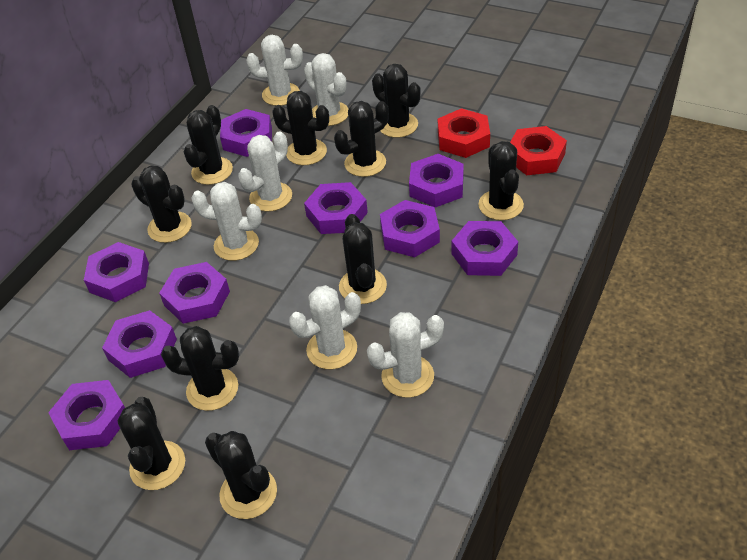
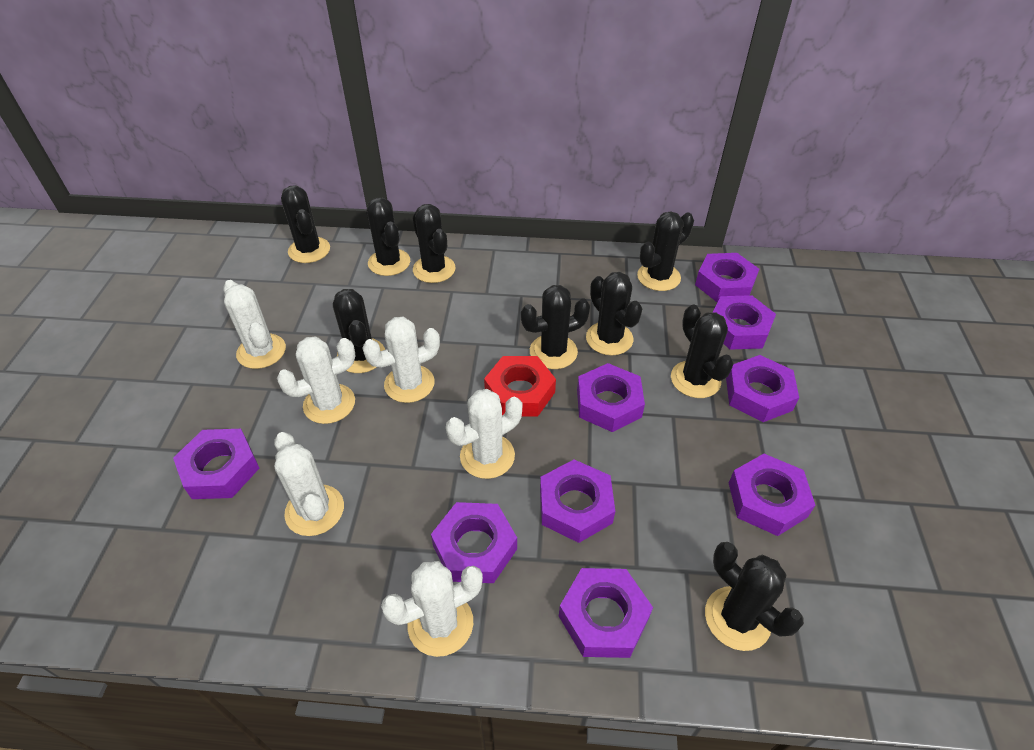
black cactus: [118,397,185,490] [131,166,192,243] [161,326,239,411] [184,105,233,185] [205,431,277,519] [272,91,329,165] [334,101,389,177] [339,214,387,304] [372,64,420,138] [478,141,524,220] = 10 -> [281,185,330,263] [333,289,385,373] [366,197,410,276] [413,204,456,283] [521,285,590,369] [586,272,642,355] [637,211,694,291] [671,305,734,398] [705,542,804,651] = 9
red nut: [438,108,490,158] [510,126,567,175] = 2 -> [484,356,556,416] = 1

